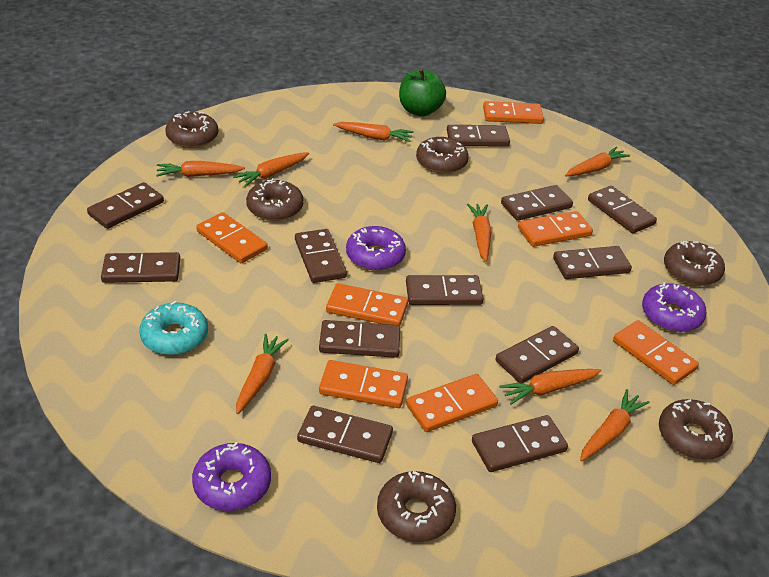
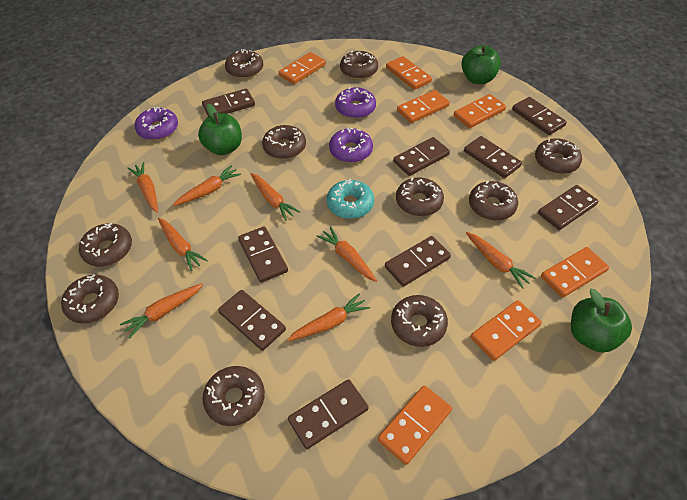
brown domino: [87,182,164,229] [101,252,180,283] [295,229,347,283] [297,406,393,463] [319,320,400,358] [406,275,484,305] [447,125,510,147] [472,415,568,472] [495,326,579,383] [501,185,573,221] [553,246,632,279] [588,186,657,233] = 12 -> [202,89,255,116] [218,290,286,351] [238,226,288,283] [288,379,368,449] [385,236,451,287] [393,137,450,176] [464,136,522,178] [512,97,567,135] [538,185,598,230] = 9
brown donut: [165,111,218,148] [246,178,303,221] [377,471,456,542] [416,137,469,174] [659,399,733,460] [664,241,725,286] = 6 -> [61,274,119,324] [79,223,132,266] [202,366,265,426] [225,49,263,78] [262,125,306,159] [340,51,378,79] [391,295,448,347] [396,177,444,216] [469,181,518,221] [535,138,582,174] = 10
green apple: [399,68,446,116] = 1 -> [198,104,242,155] [461,45,501,84] [571,289,632,353] = 3

